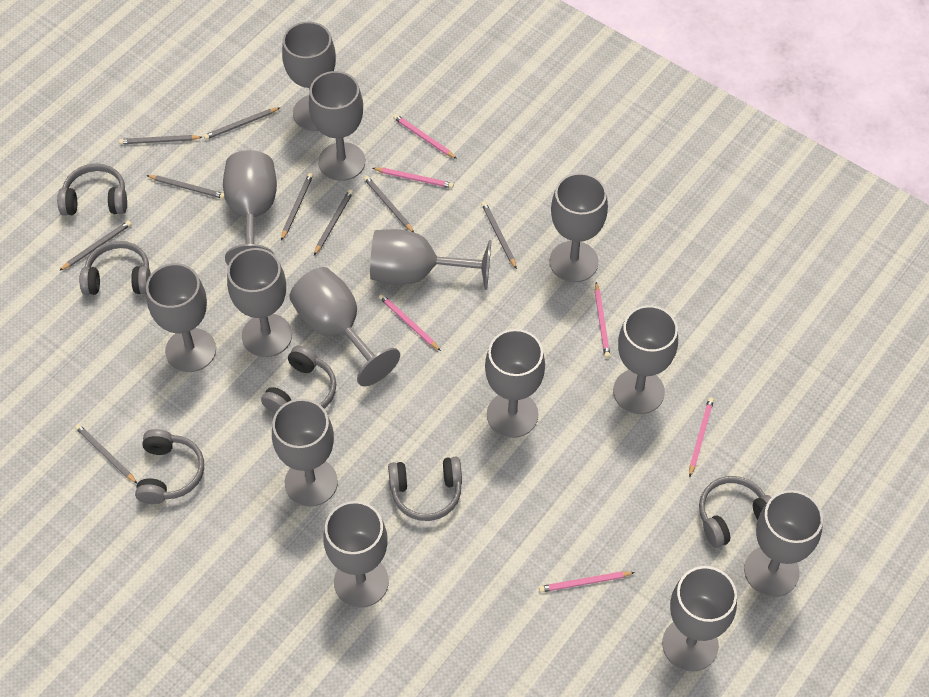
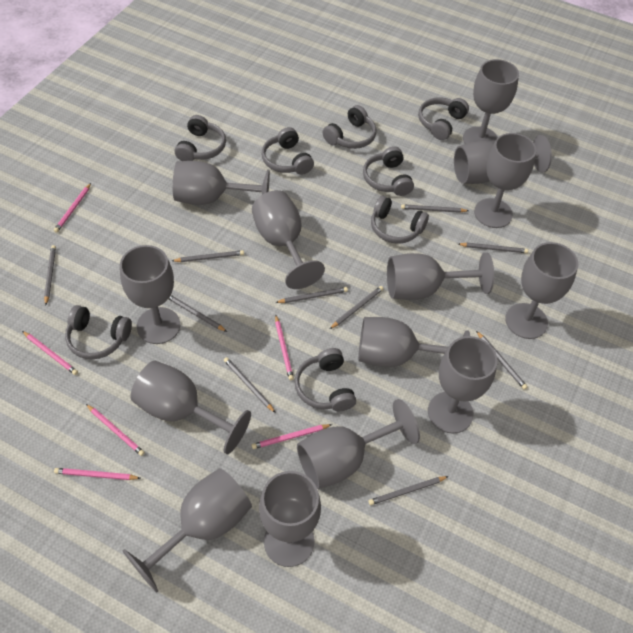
grey headphones: [57,163,127,216] [80,241,151,295] [135,429,204,504] [261,345,336,413] [388,457,462,521] [699,476,772,548] = 6 -> [65,305,132,359] [175,115,226,161] [262,127,314,175] [294,348,356,411] [323,105,376,149] [363,147,414,196] [371,196,429,244] [418,97,469,140] = 8
grey pencil: [59,221,132,271] [75,424,137,483] [119,135,202,144] [146,175,225,199] [204,107,280,140] [281,173,313,241] [314,189,353,255] [364,176,414,232] [481,202,517,269] = 9 -> [44,245,56,306] [169,295,227,332] [172,250,244,262] [224,357,276,413] [275,287,348,303] [330,286,383,329] [368,476,449,505] [401,204,469,213] [458,243,528,253] [476,331,528,390] = 10

